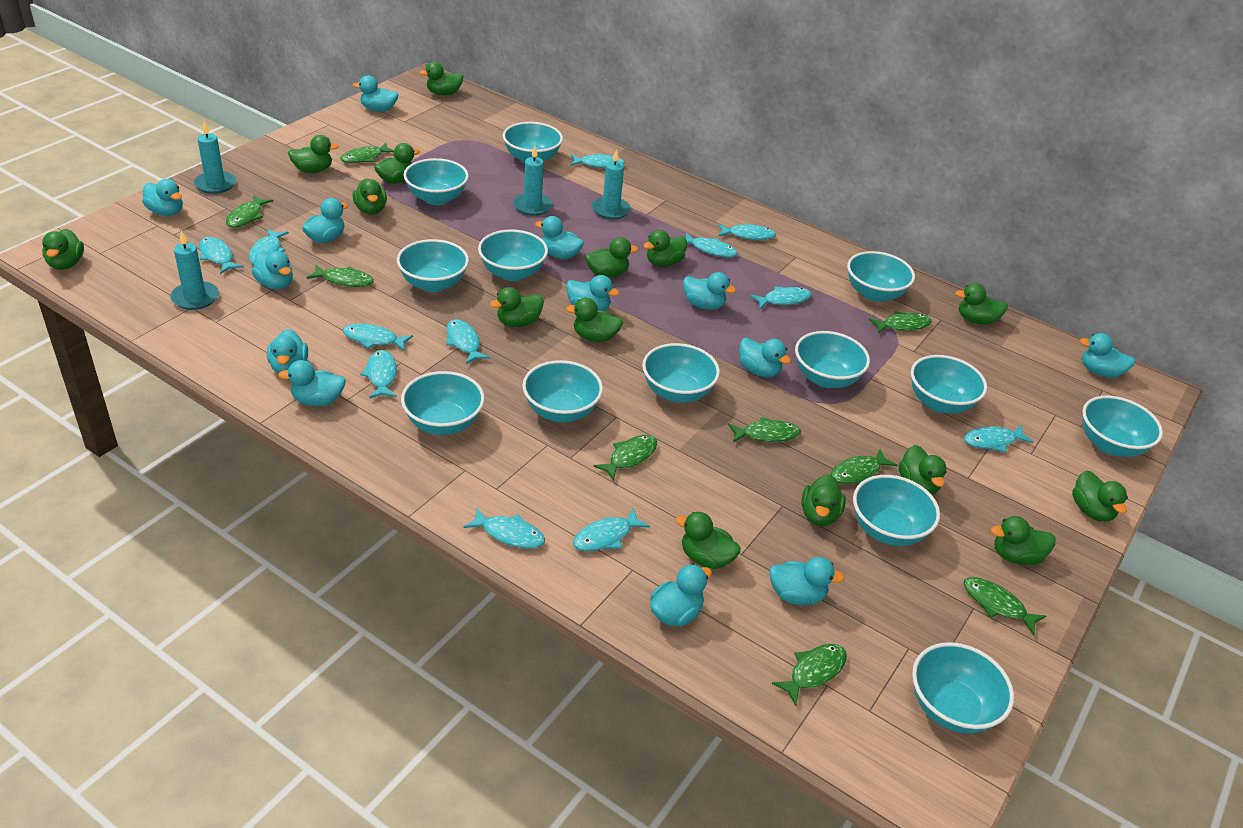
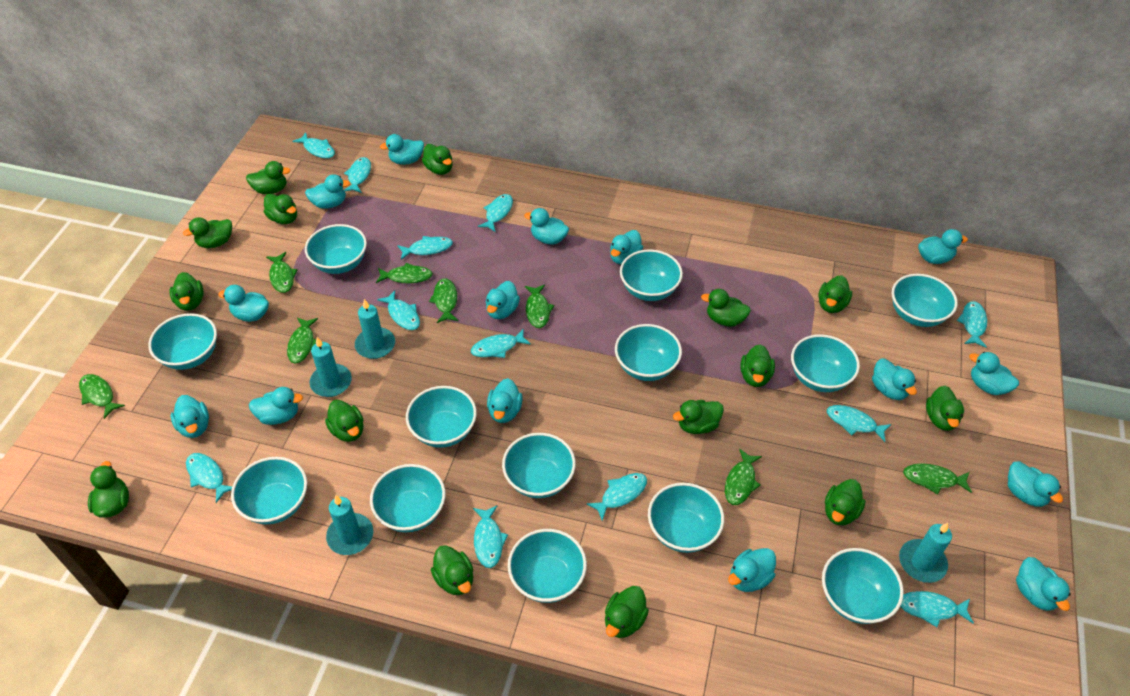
green fish: [226,195,273,228] [307,265,374,287] [340,143,394,163] [593,435,657,481] [728,417,801,442] [772,644,847,706] [831,449,898,484] [869,311,932,333] [963,577,1046,635] = 9 -> [79,374,125,419] [266,252,298,293] [287,318,318,364] [376,263,433,283] [429,278,458,323] [525,284,554,328] [725,449,762,505] [903,463,972,494] = 8
turquoise duck: [142,179,183,216] [252,251,293,289] [267,329,308,373] [278,360,346,406] [302,198,348,243] [353,75,398,112] [535,216,584,259] [566,275,619,311] [650,564,712,626] [683,272,736,310] [739,338,791,377] [769,557,845,605] [1079,333,1136,378] = 13 -> [171,395,209,438] [218,285,269,322] [249,387,303,425] [305,174,350,209] [380,134,424,165] [486,281,520,319] [487,378,523,423] [524,208,569,244] [610,230,643,265] [728,548,776,592] [872,359,917,400] [918,229,968,264] [969,352,1019,395] [1008,461,1063,507] [1016,557,1071,611] = 15

